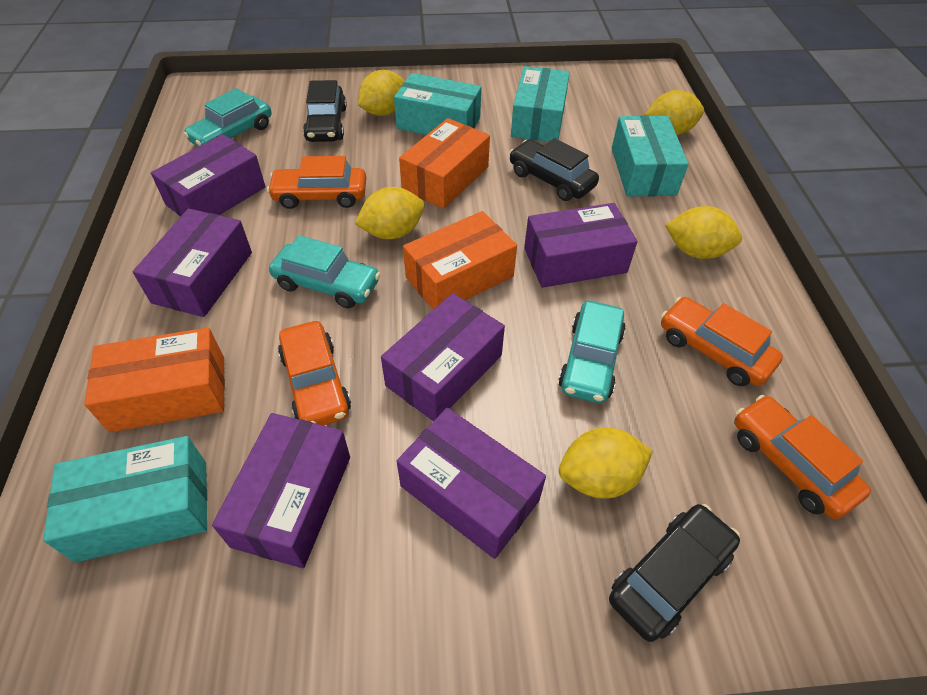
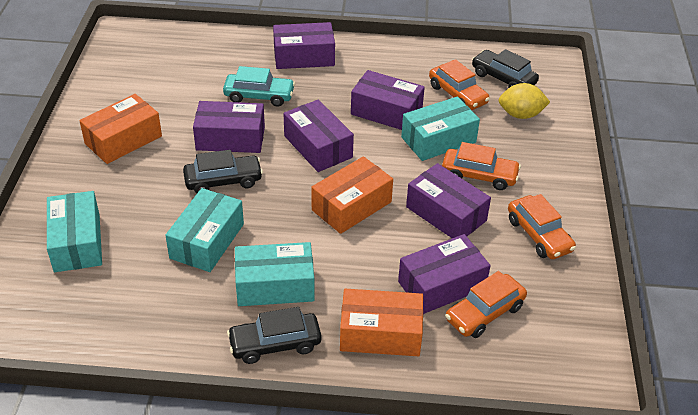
turquoise car: [183,88,271,147] [269,235,380,308] [558,301,626,403] = 3 -> [223,66,295,107] = 1
yellow lemon: [355,187,424,239] [358,70,405,116] [559,428,653,499] [645,90,704,135] [665,206,742,259] = 5 -> [499,83,550,119] = 1

